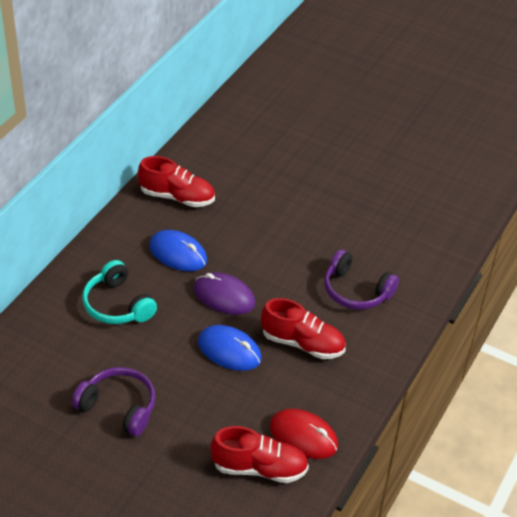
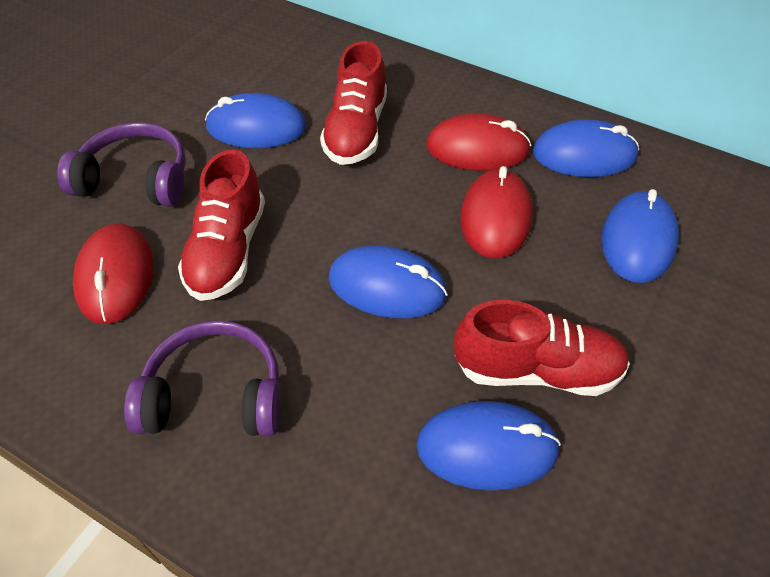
blue mouse: [149,230,207,271] [198,325,262,371] = 2 -> [205,93,307,148] [329,245,448,318] [416,401,561,490] [533,119,639,177] [601,189,679,283] = 5
purple mouse: [194,272,255,315] = 1 -> none = 0
red mouse: [270,409,338,459] = 1 -> [73,223,154,324] [426,113,532,171] [460,166,533,258] = 3
turquoise headphones: [82,260,157,324] = 1 -> none = 0

